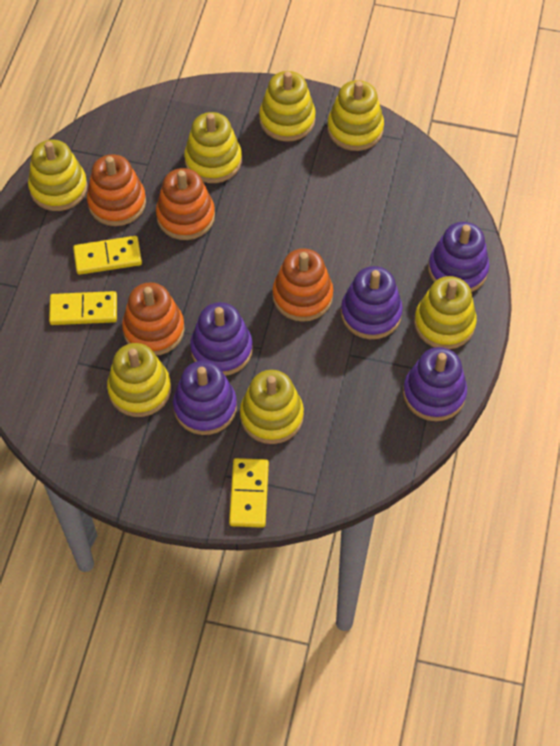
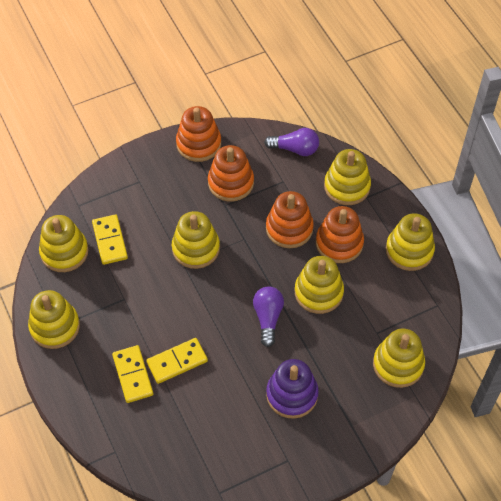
purple light bulb: none = 0 -> [253,286,284,347] [264,128,319,156] = 2
purple stacking toy: [173,361,237,435] [190,302,253,376] [341,266,403,339] [403,347,467,421] [428,222,489,292] = 5 -> [266,359,319,419] = 1

